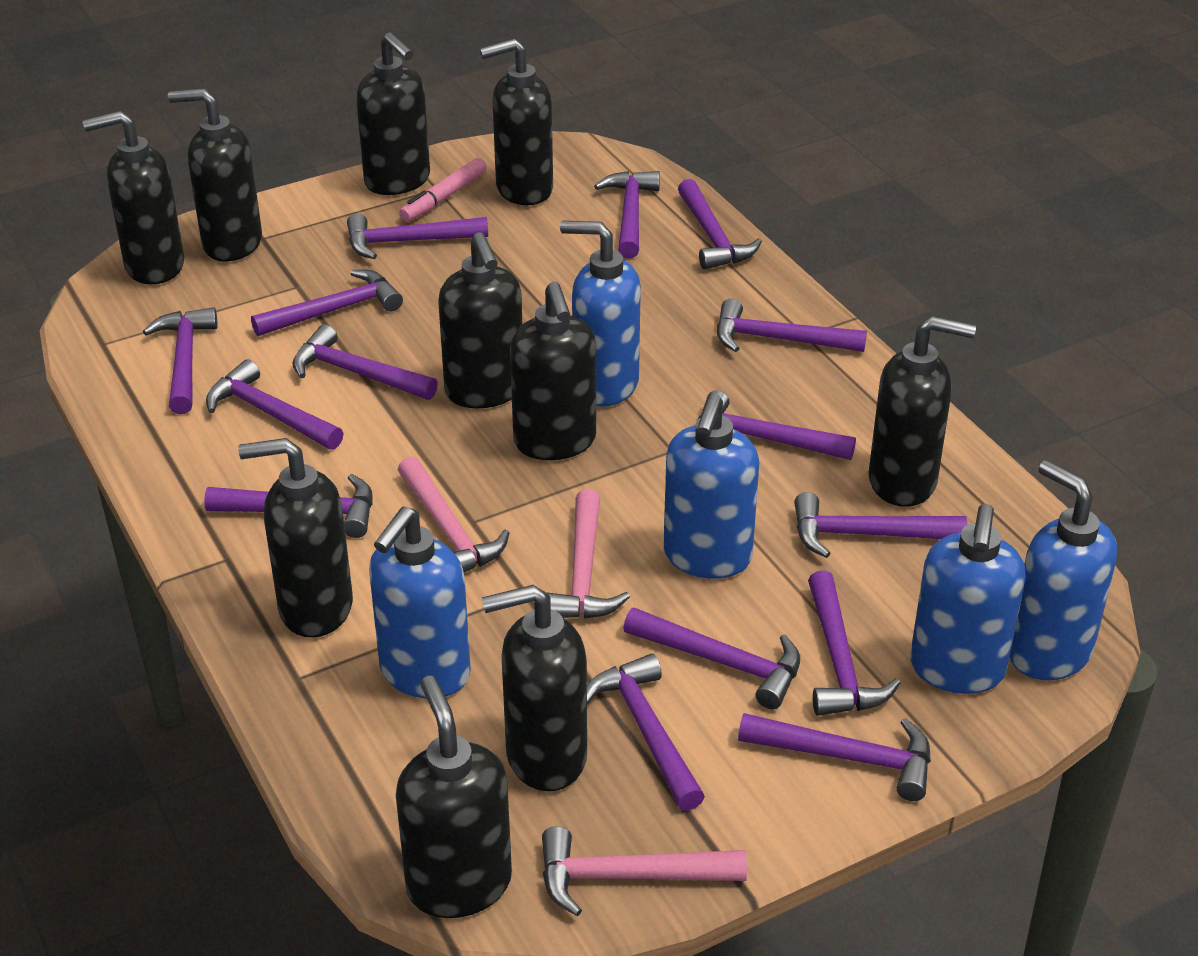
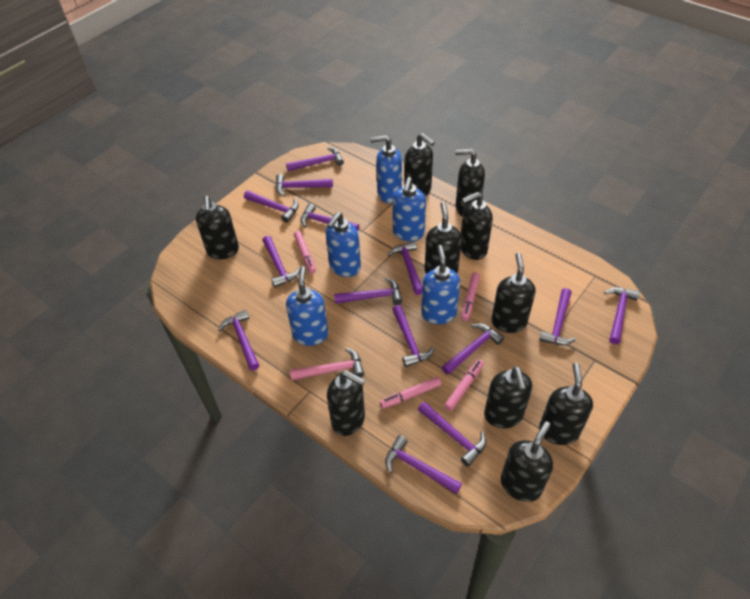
pink hammer: [398,456,509,572] [542,826,747,916] [546,489,630,619] = 3 -> [290,348,364,380] = 1
pink marker: [399,158,487,222] = 1 -> [294,231,316,274] [380,377,441,409] [444,359,484,411] [461,272,480,321] = 4
purple hammer: [143,307,218,414] [204,474,373,538] [206,359,343,450] [251,270,403,336] [292,324,438,400] [347,213,488,259] [587,653,705,811] [594,171,660,259] [623,608,800,709] [678,179,762,270] [698,390,856,460] [717,298,867,352] [738,713,931,801] [794,492,967,558] [808,570,900,716] = 15 -> [218,310,260,370] [244,191,299,223] [262,236,300,288] [275,174,333,196] [286,147,344,171] [300,203,359,231] [334,278,402,305] [385,435,462,494] [388,241,422,295] [392,305,434,367] [418,402,486,467] [441,323,504,375] [539,288,576,345] [604,287,640,344] = 14

